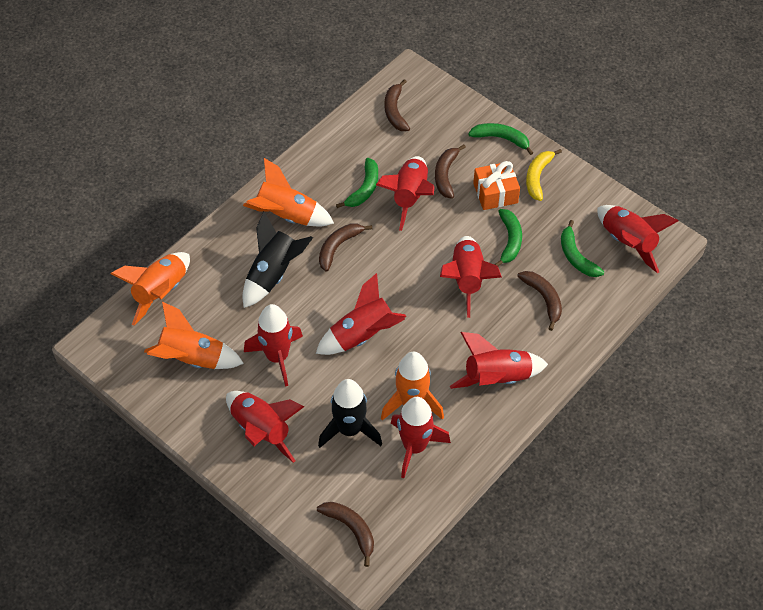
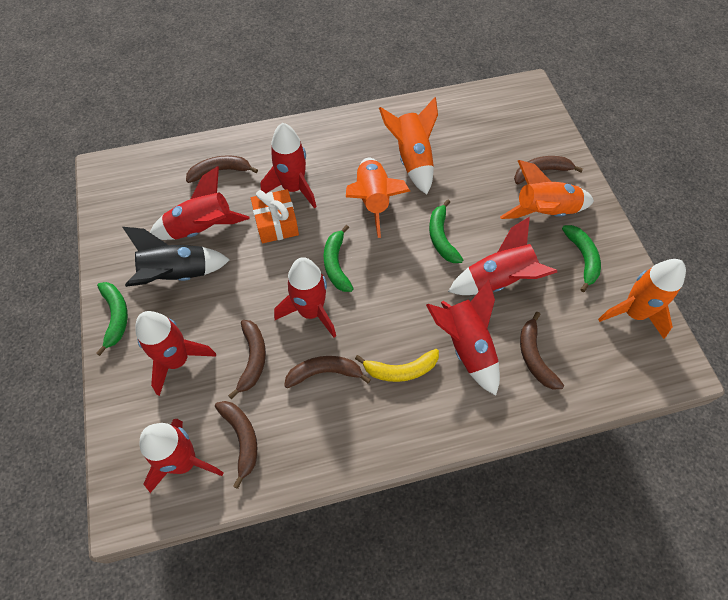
black rocket: [243,212,313,308] [318,379,382,448] = 2 -> [122,227,230,287] = 1
brown banana: [317,502,374,567] [319,224,372,272] [384,79,410,131] [435,144,466,199] [517,271,562,331] = 5 -> [186,155,258,183] [215,401,257,489] [228,320,266,399] [284,356,371,388] [514,156,583,184] [520,312,564,390] = 6
red rocket: [226,391,305,463] [244,304,303,387] [316,273,407,355] [376,156,434,231] [391,397,451,478] [440,236,502,318] [450,332,548,389] [598,205,679,273] = 8 -> [136,311,216,396] [140,419,224,493] [150,166,250,240] [260,123,316,208] [274,257,336,338] [426,280,500,395] [448,217,557,295] = 7

